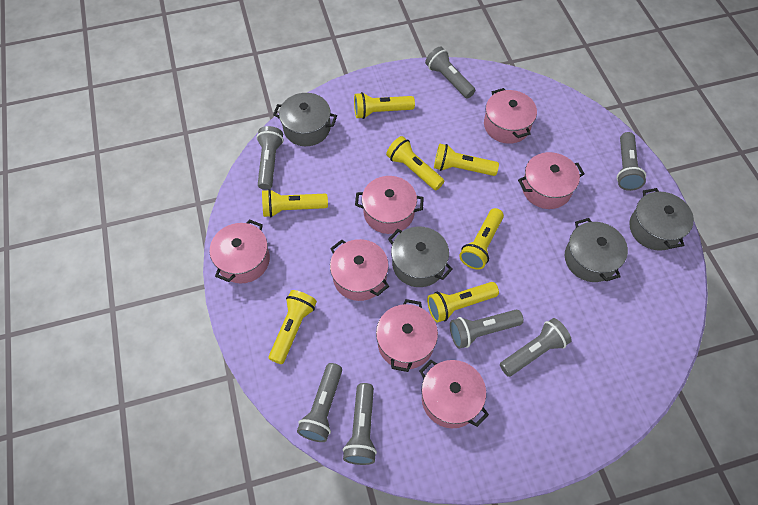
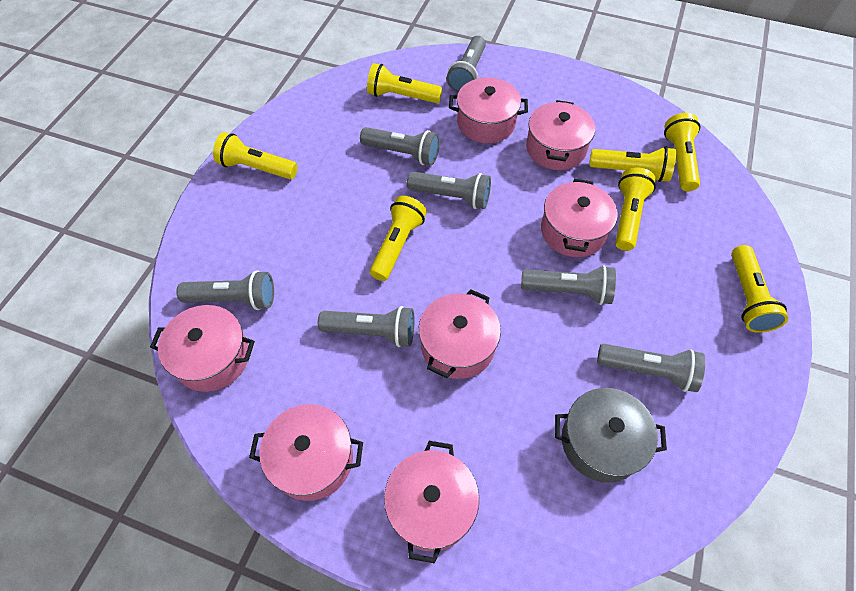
grey pot: [273,93,337,146] [388,227,453,287] [565,218,628,282] [629,188,694,251] = 4 -> [555,388,667,483] = 1

